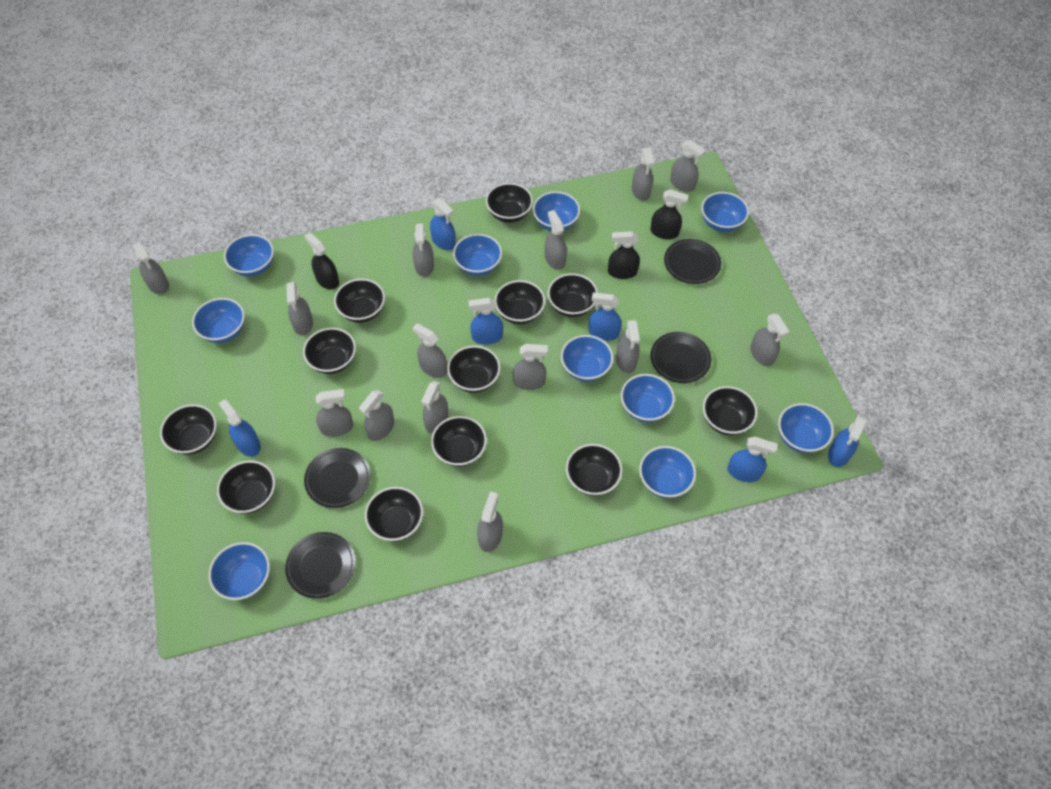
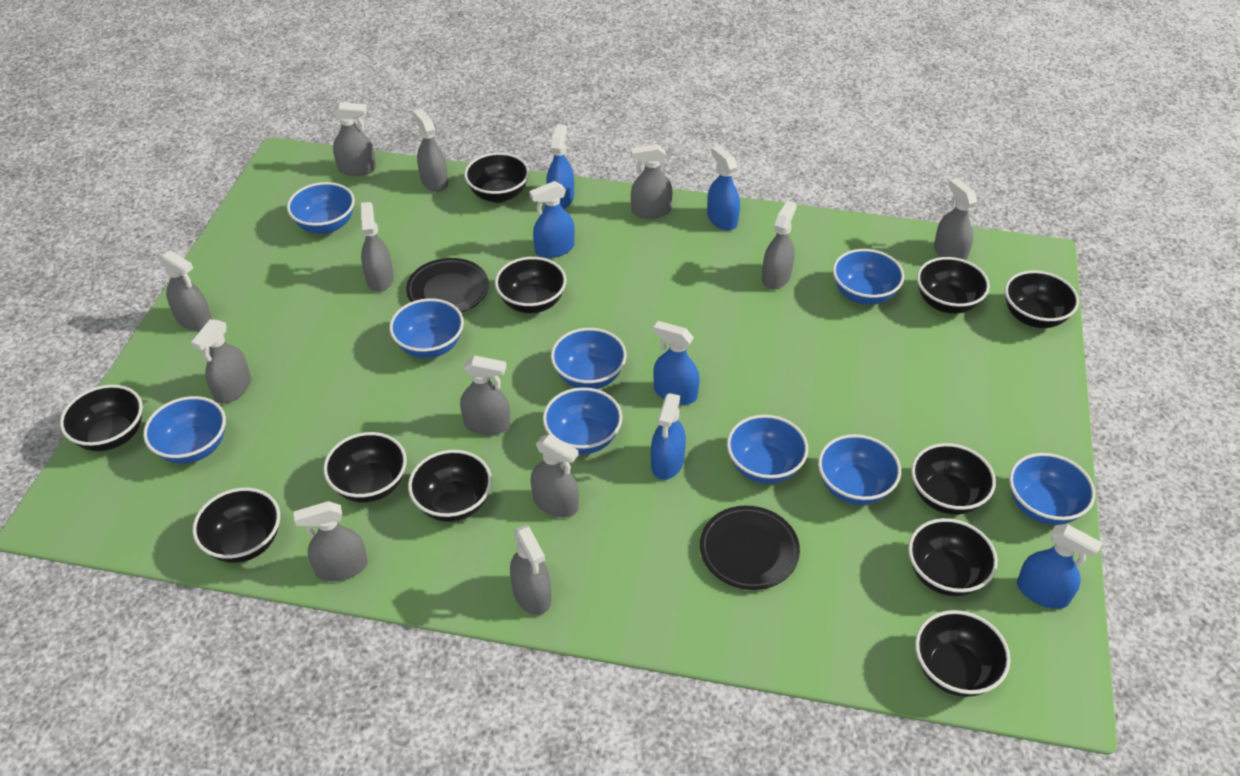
black bowl: [160,404,217,455] [217,460,275,514] [303,328,356,374] [334,279,385,323] [365,487,423,541] [431,416,487,467] [447,345,501,393] [486,183,533,223] [495,280,545,324] [548,273,598,317] [566,444,622,496] [703,386,757,435] = 12 -> [60,385,143,451] [193,488,280,563] [323,432,407,503] [408,450,492,522] [464,152,529,203] [495,257,566,313] [908,518,998,596] [911,443,996,515] [915,610,1011,697] [917,257,990,314] [1005,270,1079,328] = 11
black plate: [285,532,356,599] [304,448,371,508] [650,332,711,383] [664,239,721,284] = 4 -> [406,258,489,312] [700,506,800,590] = 2
black spray bottle: [304,232,339,289] [608,231,640,279] [650,189,689,239] = 3 -> none = 0
blue bowl: [192,298,245,343] [208,542,270,600] [224,234,274,277] [453,234,502,276] [533,191,580,231] [561,335,613,382] [621,374,675,422] [639,446,696,498] [701,192,749,232] [778,403,834,453] = 10 -> [143,396,226,464] [287,182,355,234] [389,298,464,358] [543,387,622,454] [551,328,627,389] [727,415,808,484] [818,434,901,505] [833,249,904,305] [1009,453,1095,525] = 9
grey spray bottle: [132,242,169,295] [286,282,313,336] [315,389,353,437] [359,390,394,441] [413,223,434,277] [413,323,447,378] [421,381,448,433] [477,491,503,552] [513,344,548,390] [545,210,567,270] [616,320,640,373] [632,148,654,201] [670,140,706,192] [750,314,790,366] = 14 -> [159,250,212,331] [191,319,251,403] [293,501,368,581] [333,102,376,176] [361,202,394,292] [413,108,448,192] [460,355,510,435] [510,525,551,615] [531,434,579,517] [631,144,673,219] [762,201,797,290] [934,178,977,261] = 12

